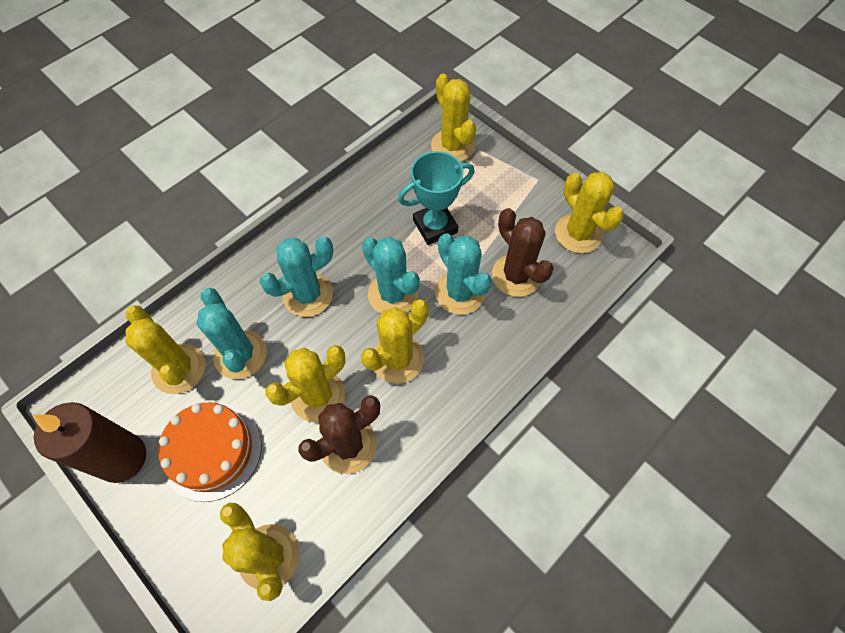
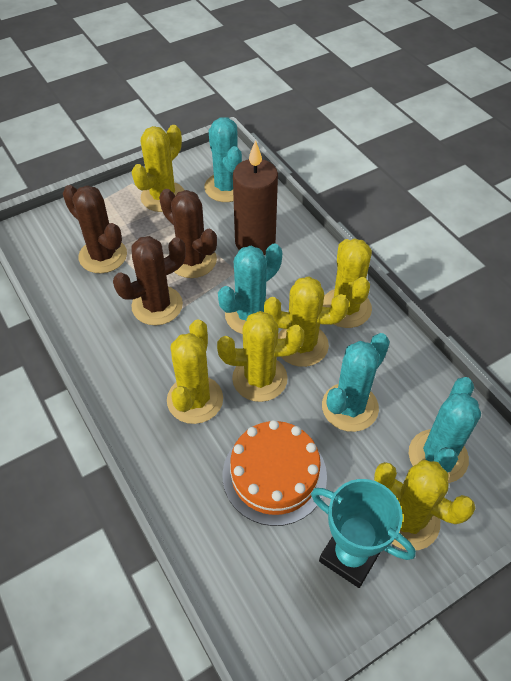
brown cactus: [298,395,380,474] [492,208,554,297] = 2 -> [63,185,127,273] [113,236,186,325] [159,189,217,278] = 3

